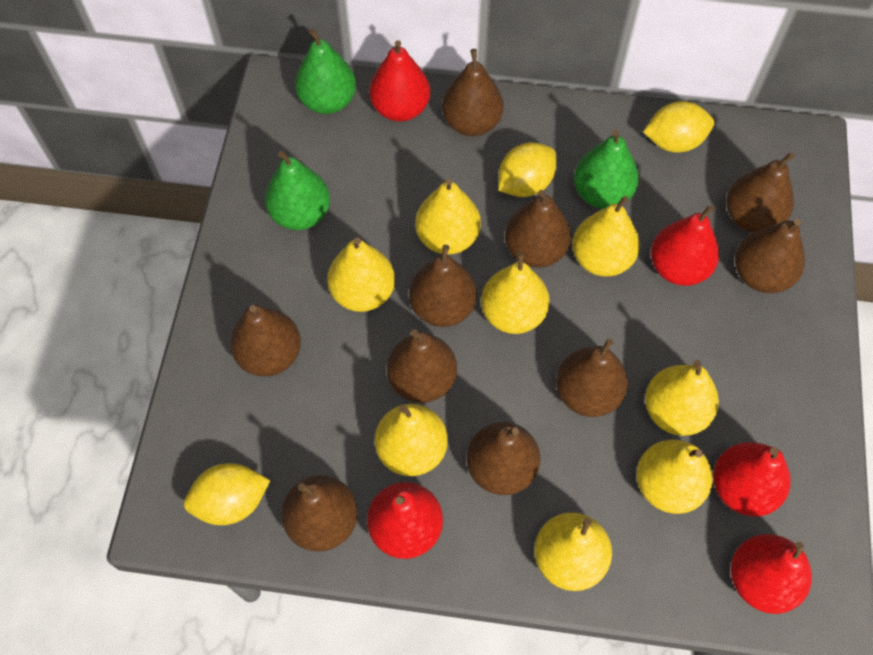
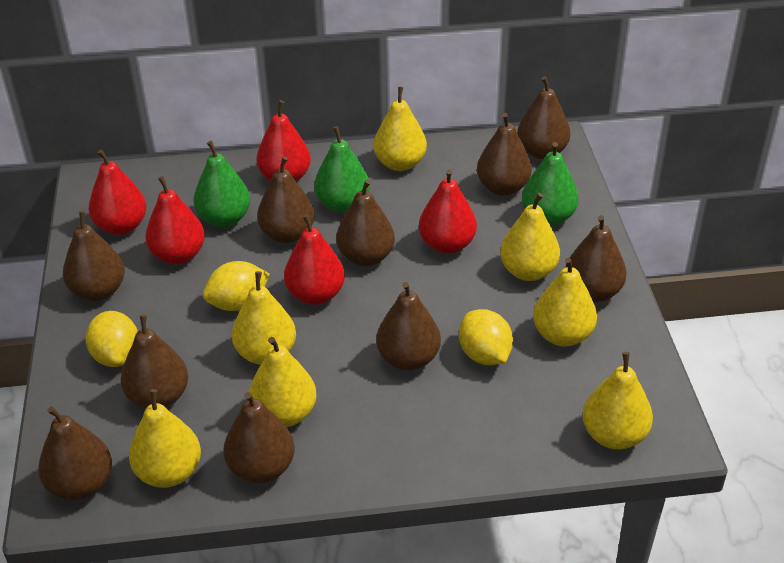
yellow pear: [327,238,395,312] [375,404,448,476] [415,178,481,255] [481,252,550,334] [534,512,612,591] [572,196,640,277] [636,440,713,514] [645,360,719,436] = 8 -> [129,389,201,488] [232,271,296,365] [249,337,317,427] [374,86,427,171] [500,193,560,281] [533,257,597,347] [582,352,653,450] = 7

